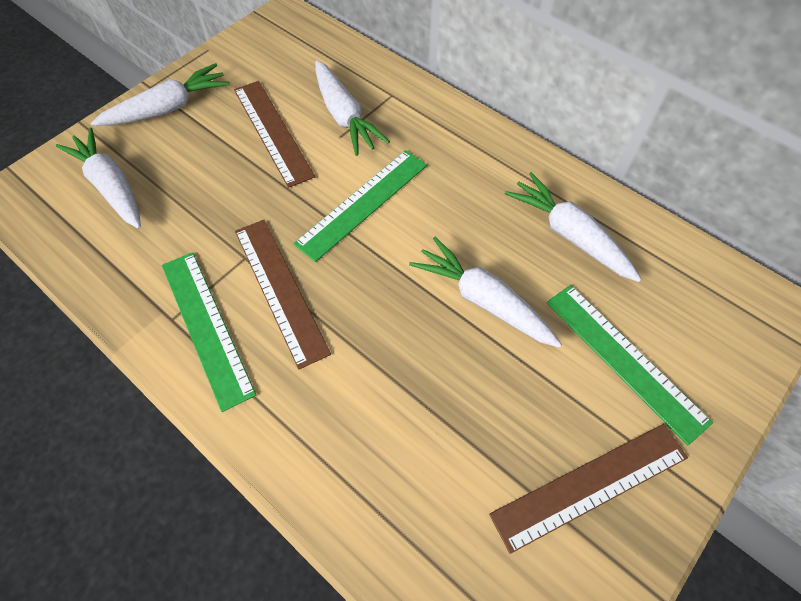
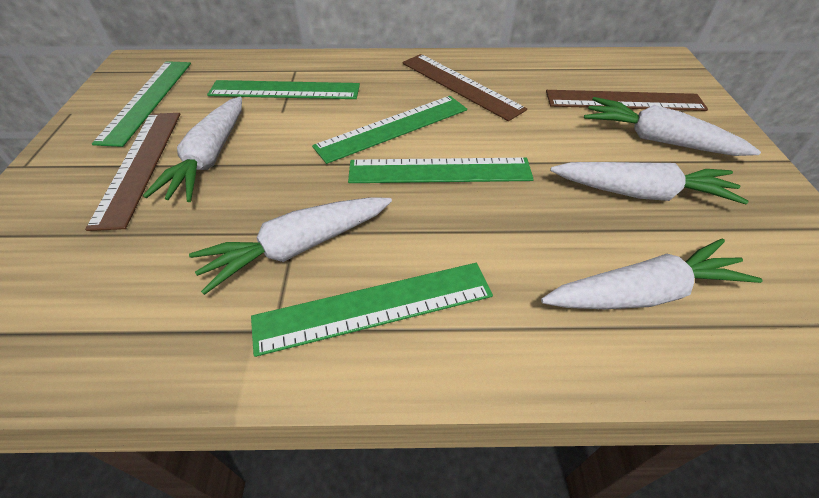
green ruler: [162,252,256,412] [293,150,427,262] [547,285,713,445] = 3 -> [92,61,191,147] [207,80,360,99] [251,263,493,357] [312,96,467,164] [348,158,534,183] = 5

